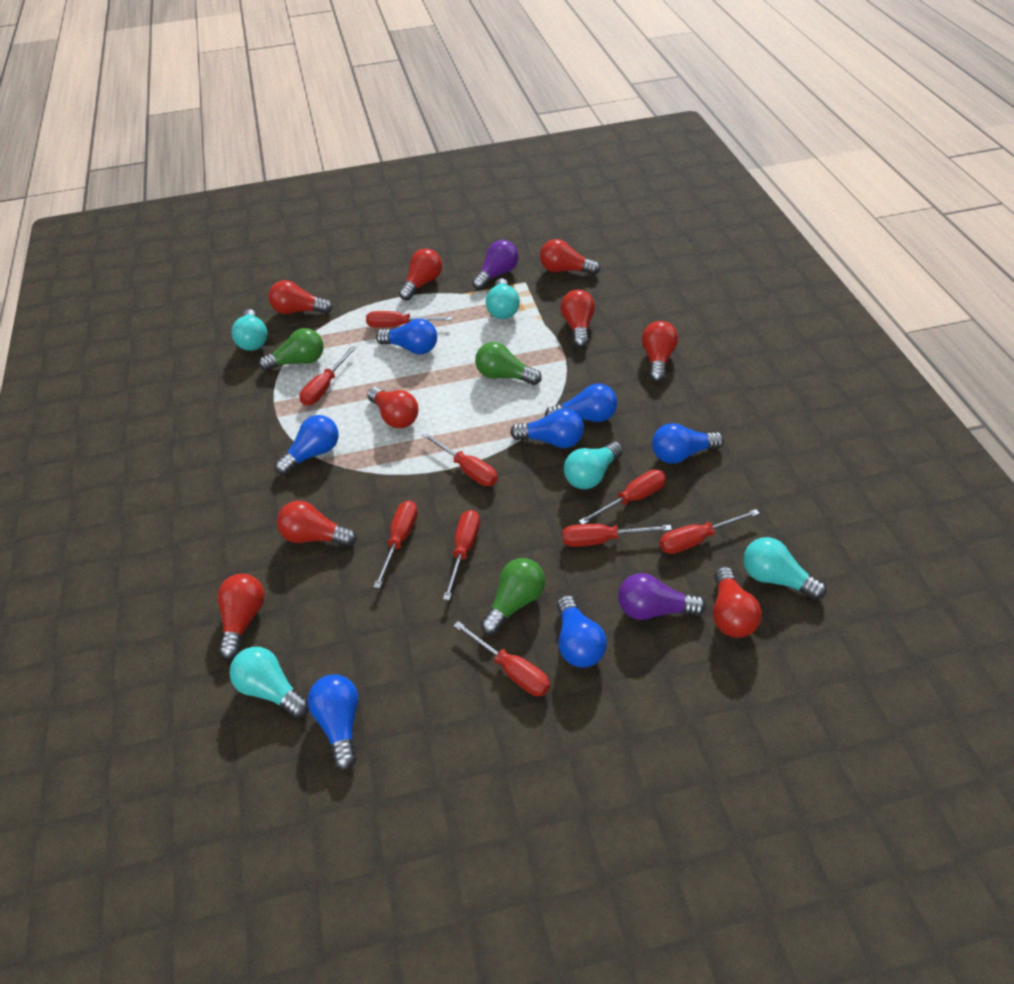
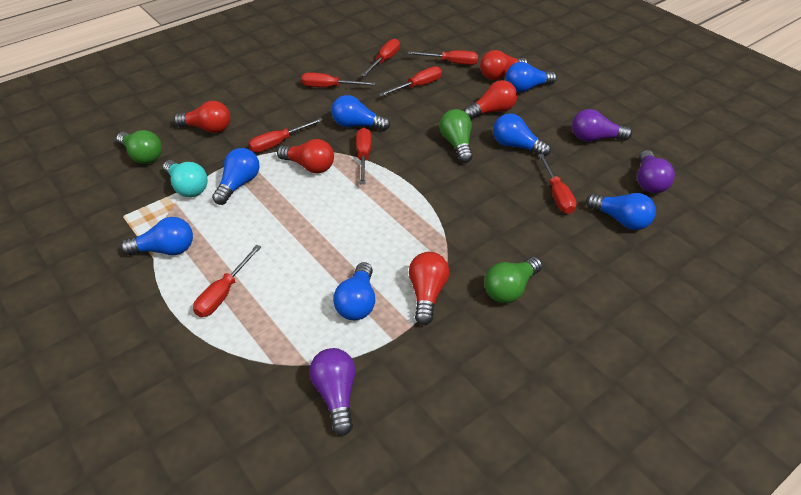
purple light bulb: [472,240,519,290] [618,573,706,620] = 2 -> [309,348,356,436] [572,109,632,142] [637,150,675,193] = 3
red light bulb: [217,574,265,659] [268,280,333,314] [277,501,357,547] [367,387,418,428] [399,249,442,300] [540,239,600,275] [561,290,595,348] [642,321,678,382] [713,567,762,638] = 9 -> [174,101,230,133] [277,139,334,173] [409,252,449,325] [464,80,517,120] [480,50,528,80] = 5
red screwdriver: [299,346,357,406] [366,311,452,328] [373,500,418,589] [422,432,498,486] [443,510,480,600] [453,621,550,696] [562,524,672,547] [579,470,666,524] [659,509,760,554] = 9 -> [193,245,261,317] [248,118,323,153] [301,72,376,87] [356,128,372,184] [361,38,400,77] [379,66,442,97] [407,50,478,65] [538,154,577,214] = 8
turquoise light bulb: [229,647,309,718] [232,309,267,351] [486,278,520,319] [564,442,623,489] [743,537,826,600] = 5 -> [163,160,208,197] = 1

